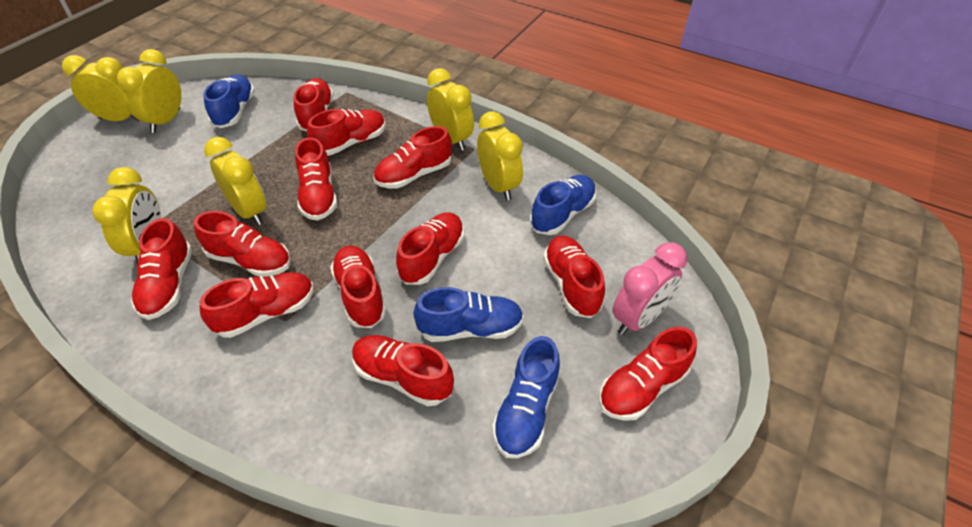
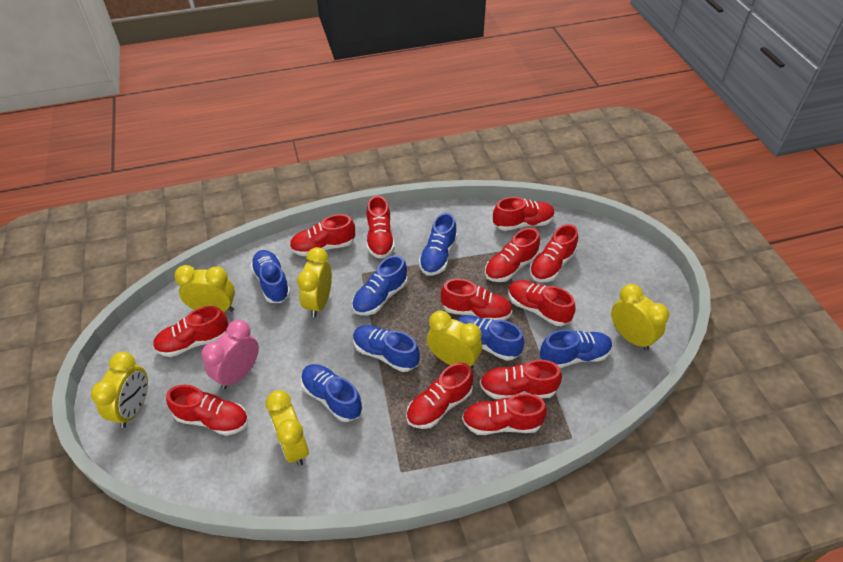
blue shoe: [204,74,255,128] [414,287,524,342] [492,336,560,458] [530,175,596,235] = 4 -> [250,250,291,303] [301,364,363,422] [352,255,407,315] [353,325,420,372] [419,213,457,275] [456,315,524,361] [540,329,612,368] = 7

